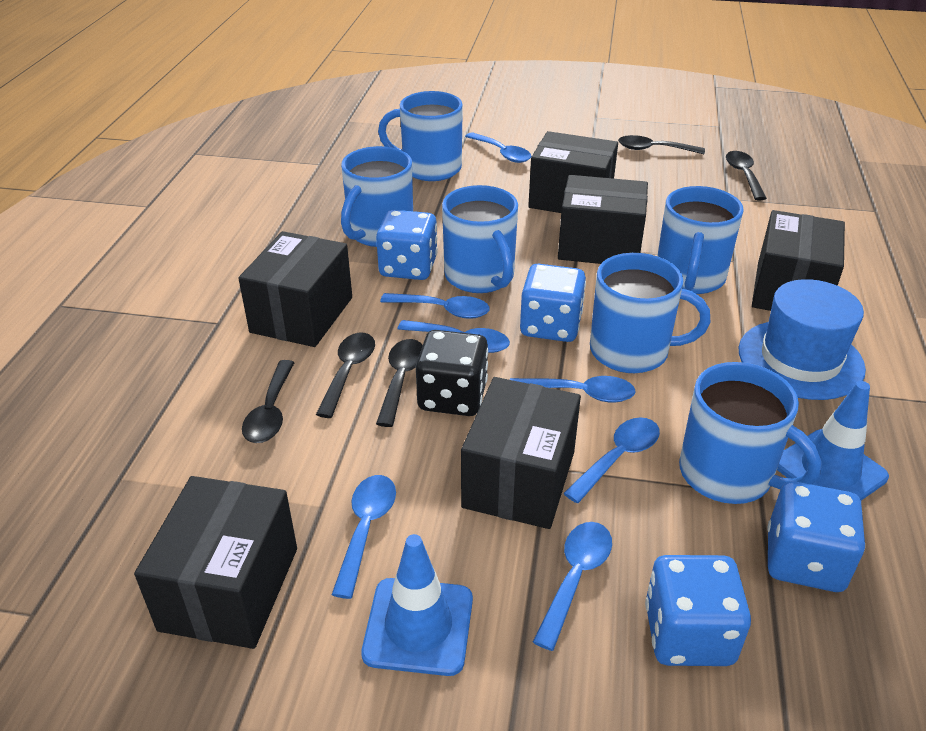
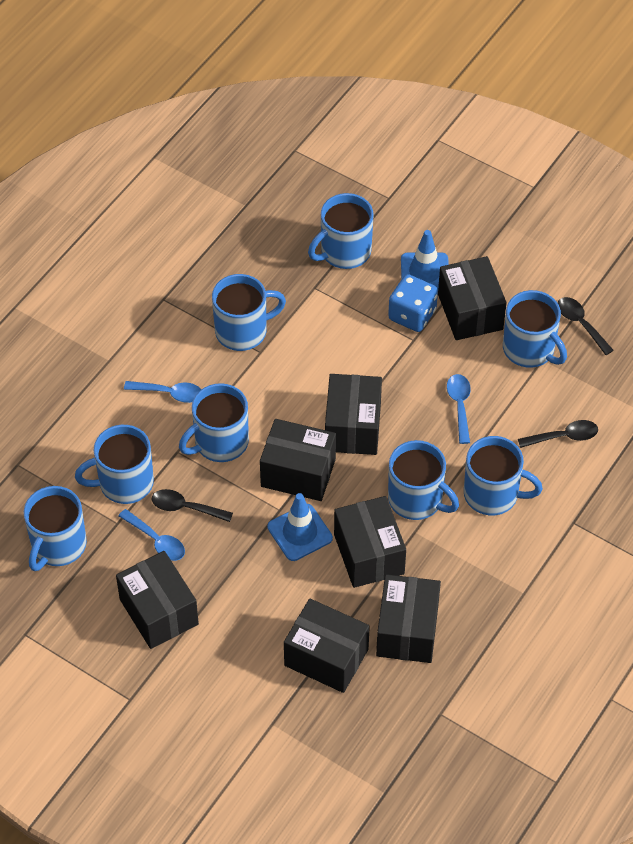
black box: [134,476,297,649] [238,231,352,347] [461,377,581,529] [528,131,618,213] [558,175,648,264] [752,210,845,311] = 6 -> [116,551,199,649] [260,419,336,501] [284,598,370,693] [325,374,382,455] [334,496,406,588] [376,574,441,663] [438,256,507,340] = 7
black dice: [416,330,488,416] = 1 -> none = 0
black spoon: [242,360,295,443] [316,333,375,418] [376,339,423,427] [618,135,705,154] [726,151,767,200] = 5 -> [152,489,233,522] [518,420,598,448] [558,297,614,355] = 3
blue dice: [376,210,438,280] [520,264,586,342] [645,555,751,666] [767,481,865,592] = 4 -> [388,274,438,332] = 1
blue hat: [739,279,866,400] = 1 -> none = 0
blue mug: [341,146,413,247] [378,91,463,181] [442,185,518,293] [590,253,710,373] [657,186,744,294] [679,362,822,504] = 6 -> [24,486,87,571] [75,425,154,504] [179,383,249,462] [212,274,286,351] [308,193,374,269] [388,440,459,520] [464,436,543,515] [503,290,567,368] = 8
blue spoon: [332,475,396,599] [380,293,490,319] [398,320,510,353] [465,132,531,163] [510,376,636,403] [533,522,612,651] [563,418,660,503] = 7 -> [119,509,185,561] [124,381,202,403] [447,374,471,444] = 3

